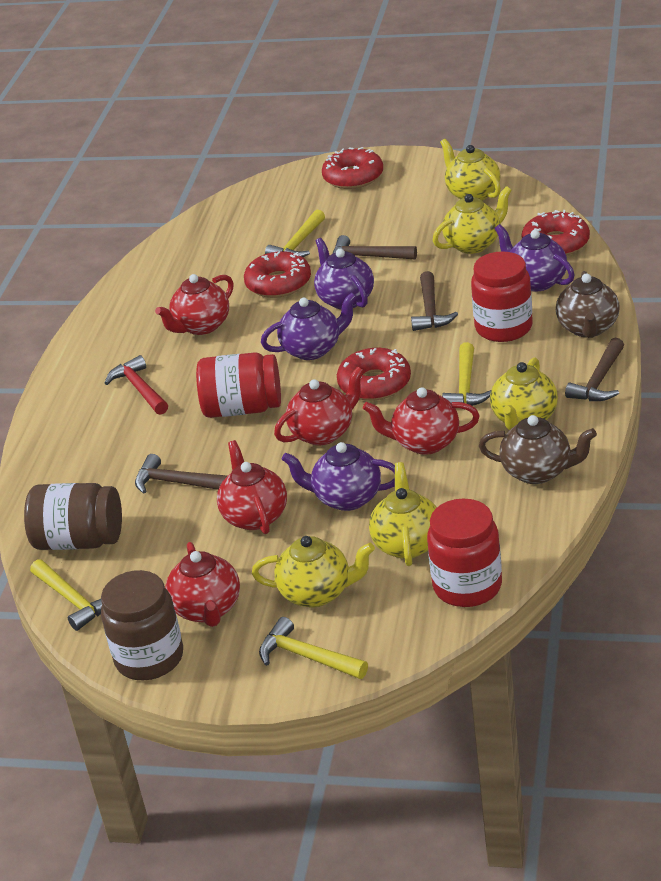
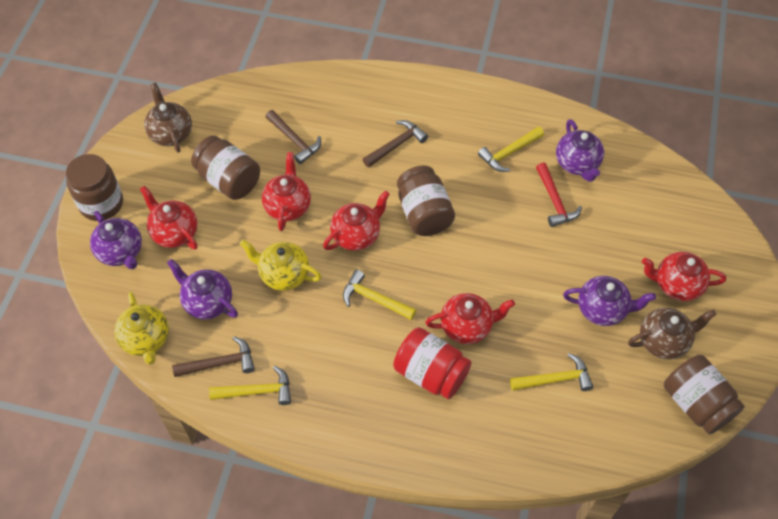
brown hammer: [135,454,227,494] [333,235,417,260] [411,271,458,331] [565,338,624,401] = 4 -> [172,336,255,377] [266,110,321,164] [362,120,428,168] = 3
brown jar: [24,483,122,550] [101,570,183,680] = 2 -> [66,154,123,221] [191,136,260,200] [397,165,455,236] [664,355,745,435] = 4
red donut: [244,251,311,298] [322,147,383,189] [337,348,411,401] [521,210,590,256] = 4 -> none = 0
red jar: [196,352,281,418] [427,499,502,607] [471,252,533,342] = 3 -> [393,327,471,399] = 1
yellow teapot: [252,536,375,608] [369,462,437,566] [433,186,512,254] [440,139,501,201] [490,357,558,430] = 5 -> [114,292,169,365] [240,240,321,291] = 2

